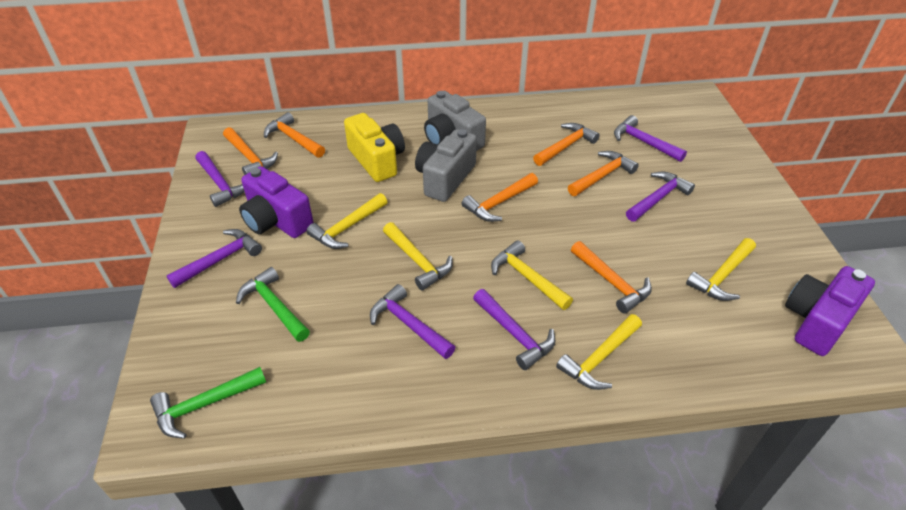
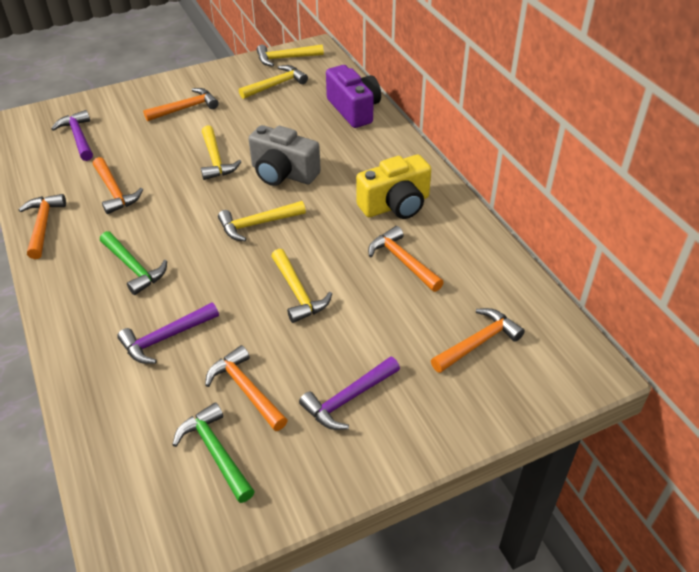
grey camera: [415,129,477,202] [424,91,486,151] = 2 -> [249,125,321,186] = 1
purple camera: [239,166,314,238] [785,266,875,356] = 2 -> [326,65,381,128] = 1
purple hammer: [166,229,262,288] [195,151,245,207] [370,284,456,359] [473,289,555,370] [614,115,687,162] [626,172,695,222] = 6 -> [51,110,93,161] [117,302,219,364] [299,356,400,430] = 3

